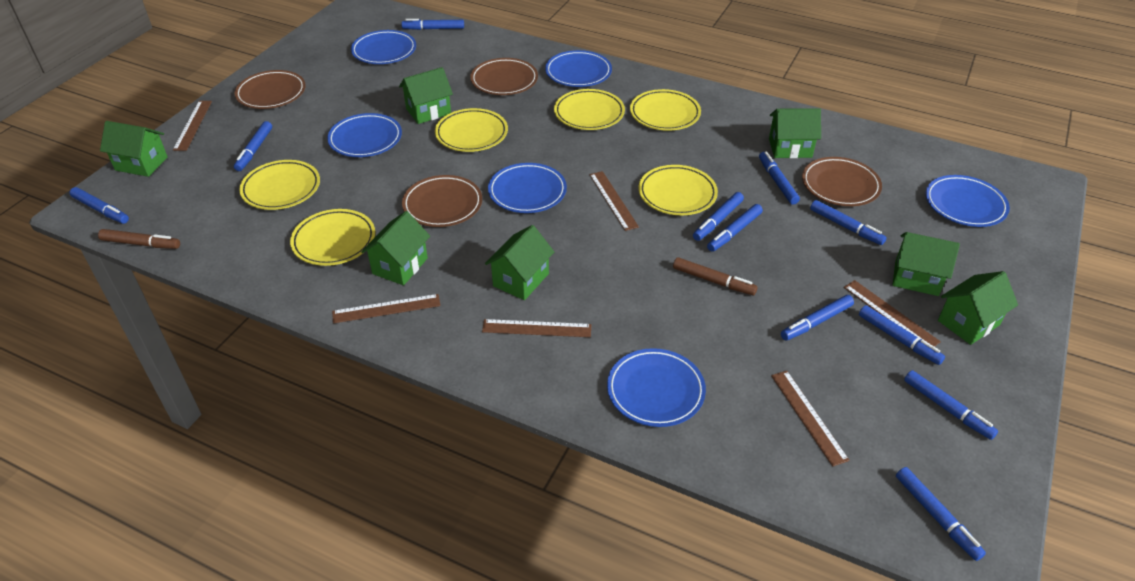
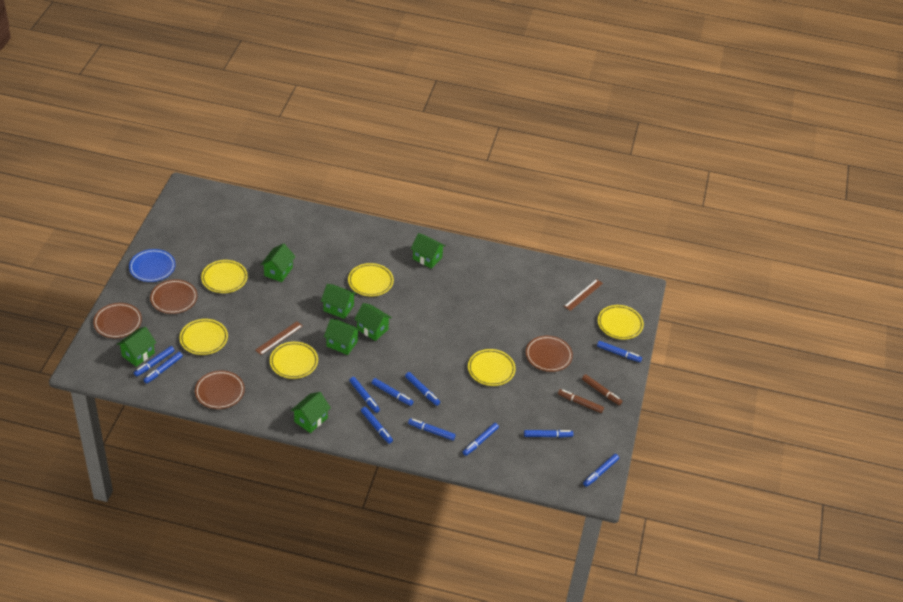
blue plate: [327,113,402,157] [351,30,416,64] [488,163,567,213] [545,50,612,87] [607,348,706,427] [925,175,1010,227] = 6 -> [129,249,176,282] = 1
brown ruler: [173,101,212,151] [332,294,441,324] [482,319,592,337] [589,171,639,231] [771,371,850,467] [844,280,941,347] = 6 -> [255,321,303,355] [564,279,603,311] = 2

